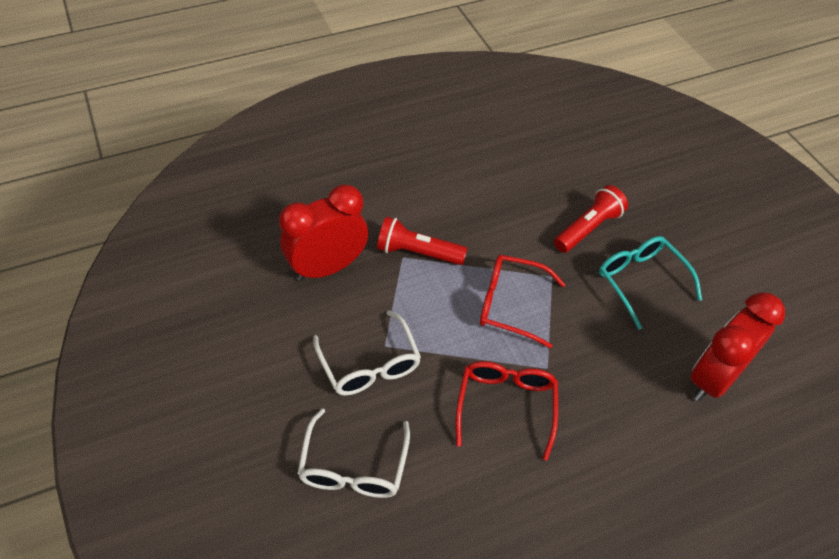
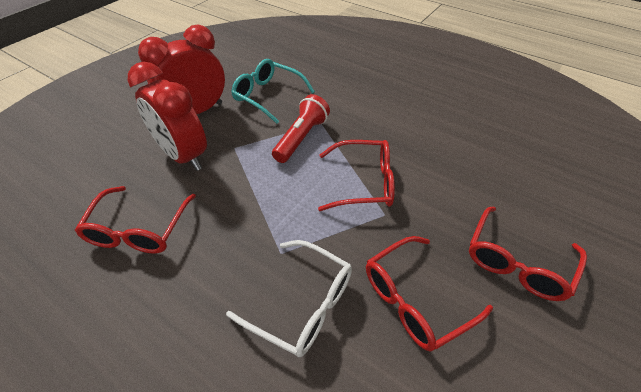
red flashlight: [377,217,467,265] [554,185,628,253] = 2 -> [272,94,330,163] = 1
red glasses: [456,361,558,461] [480,255,565,349] = 2 -> [75,186,196,254] [318,140,395,211] [366,236,493,352] [469,206,587,301] = 4
white glasses: [297,409,410,498] [313,311,421,396] = 2 -> [226,240,352,357] = 1

